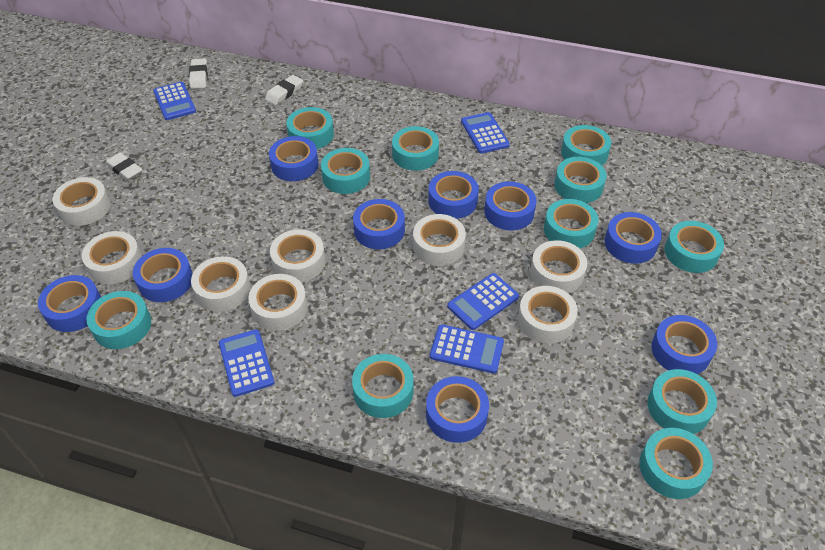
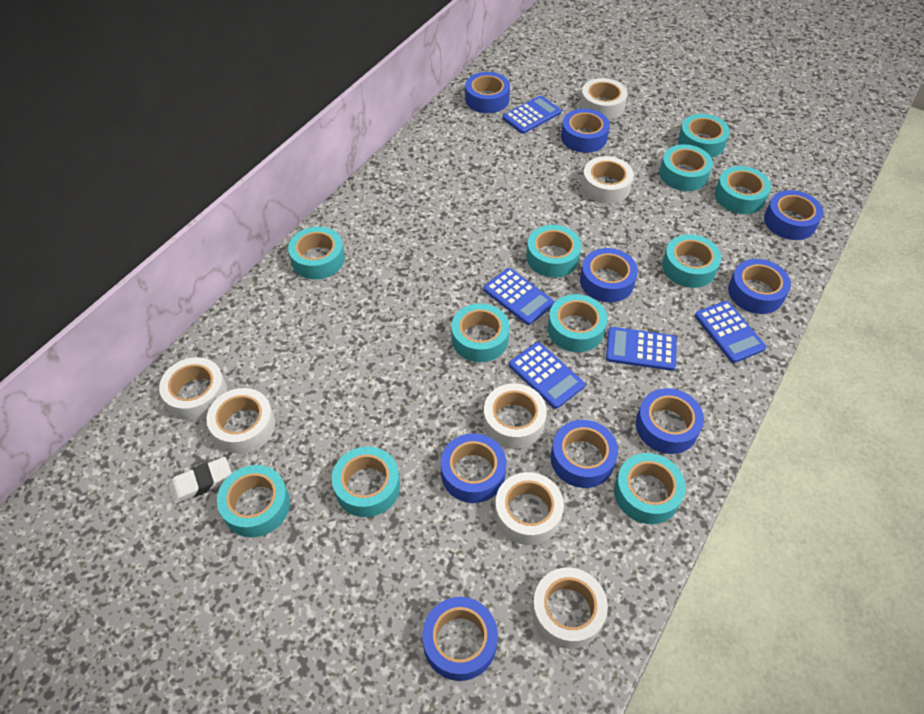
white eraser: [105,152,143,181] [189,58,208,89] [265,75,303,105] = 3 -> [169,457,232,504] = 1
white tape: [53,177,110,226] [82,231,142,284] [191,256,250,312] [248,274,307,331] [270,229,325,282] [413,214,466,266] [518,286,578,344] [530,240,587,293] = 8 -> [159,357,228,421] [207,388,275,454] [483,383,547,449] [495,472,564,545] [532,567,608,649] [580,78,627,120] [581,156,634,204] = 7

